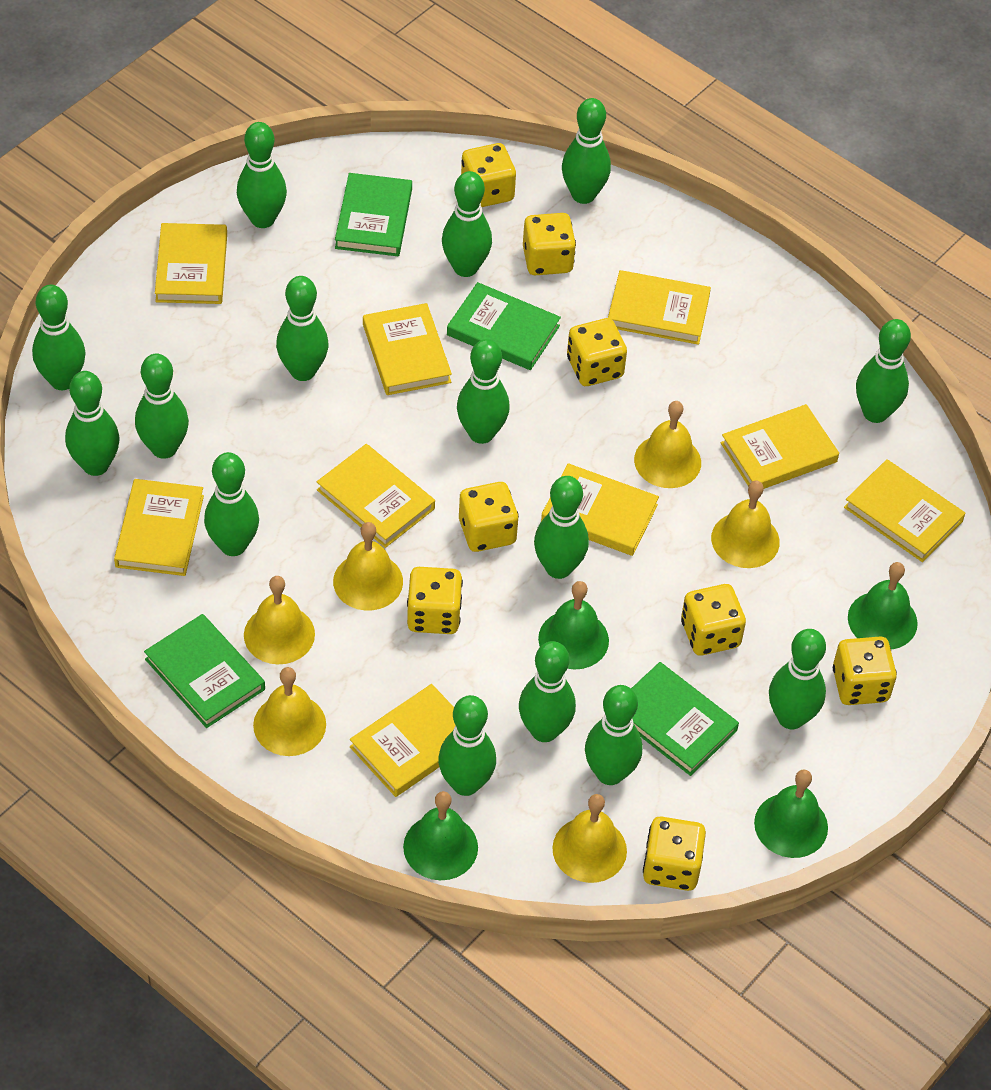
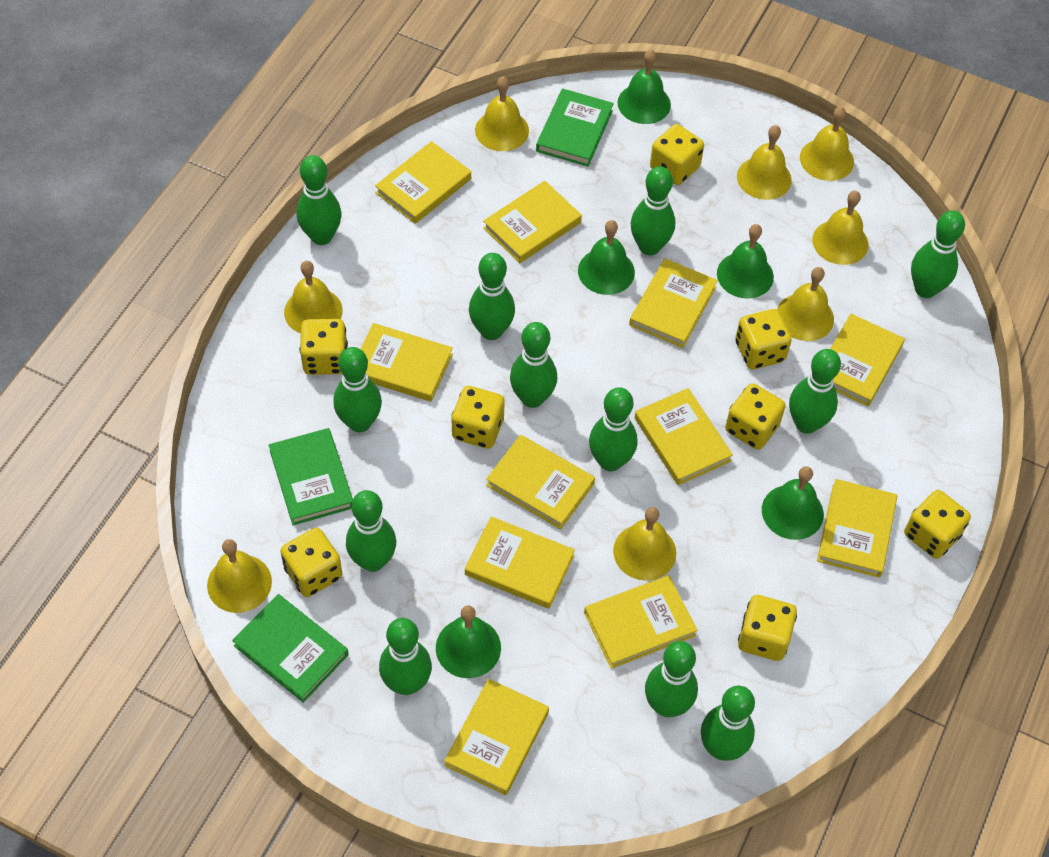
green bell: [403,791,478,880] [538,581,609,669] [754,770,828,858] [848,562,918,650] = 4 -> [436,605,501,678] [578,220,635,295] [617,49,671,124] [717,224,774,299] [762,466,824,540] = 5
green book: [144,614,265,728] [335,173,412,256] [447,282,561,370] [631,662,739,776] = 4 -> [232,594,349,703] [269,428,353,525] [536,89,614,167] = 3
green bowling pin: [32,285,86,390] [65,371,120,476] [135,354,189,459] [204,452,259,556] [237,122,287,228] [276,276,328,381] [438,695,496,796] [442,171,492,277] [457,339,510,444] [519,641,576,742] [534,476,589,579] [562,98,611,204] [585,685,642,785] [769,629,826,729] [856,319,911,423] = 15 -> [296,155,341,245] [333,347,382,432] [346,490,396,572] [379,618,432,695] [469,253,515,340] [510,322,557,408] [589,387,637,471] [631,166,675,255] [645,641,698,717] [701,686,755,761] [789,349,841,434] [911,210,965,298] = 12
yellow bell: [244,576,315,664] [253,667,326,756] [333,522,403,611] [552,794,627,883] [634,401,701,488] [711,481,780,568] = 6 -> [207,539,272,613] [284,261,343,333] [475,77,529,151] [613,507,676,581] [737,125,792,200] [777,267,834,341] [800,107,854,181] [812,191,868,265] = 8
yellow book: [114,479,204,576] [155,223,227,304] [317,444,435,548] [350,684,456,797] [363,303,452,395] [541,463,659,556] [608,270,711,345] [721,404,839,489] [844,459,965,562] = 9 -> [361,323,453,402] [375,141,471,224] [444,679,549,795] [465,516,575,609] [483,181,582,263] [486,435,595,529] [584,575,697,669] [629,259,718,348] [635,388,733,485] [817,479,897,578] [830,314,905,406] = 11

